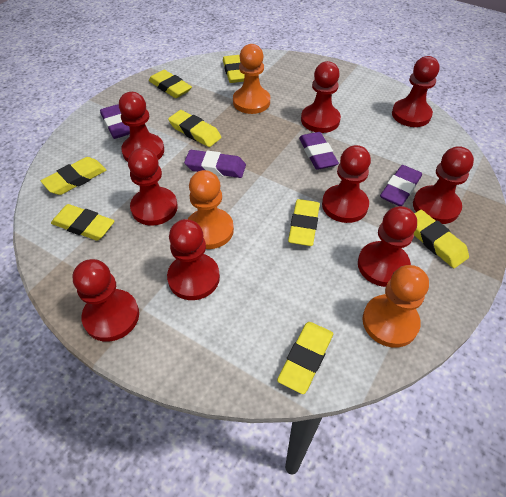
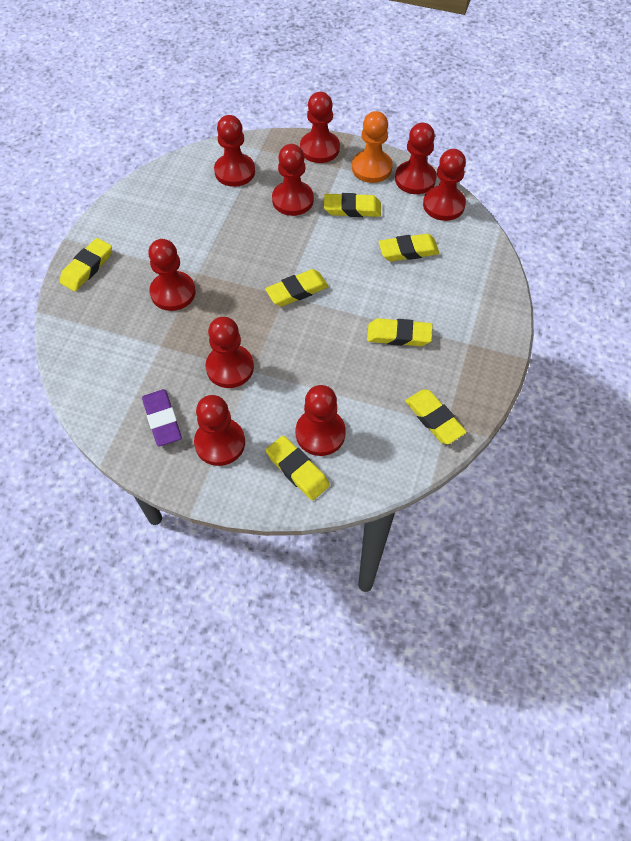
orange pawn: [188,170,234,249] [233,44,270,114] [362,265,429,348] = 3 -> [352,111,393,183] = 1
purple eraser: [100,104,130,139] [184,150,246,178] [299,132,339,170] [380,165,422,206] = 4 -> [142,389,182,446] = 1
yellow eraser: [41,157,106,195] [51,204,114,241] [149,70,192,98] [168,110,221,147] [223,55,245,83] [277,322,333,394] [288,199,320,246] [414,210,469,268] = 8 -> [60,238,112,291] [265,269,329,306] [266,436,330,501] [324,193,381,217] [367,318,433,346] [379,234,440,261] [405,389,466,444] = 7

